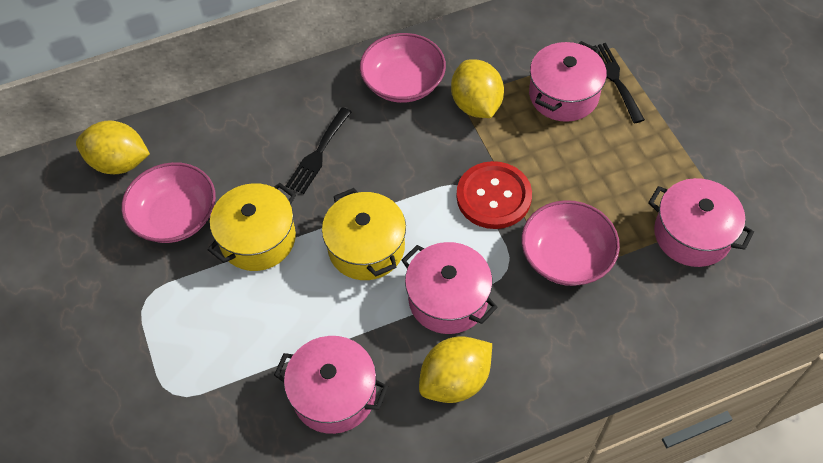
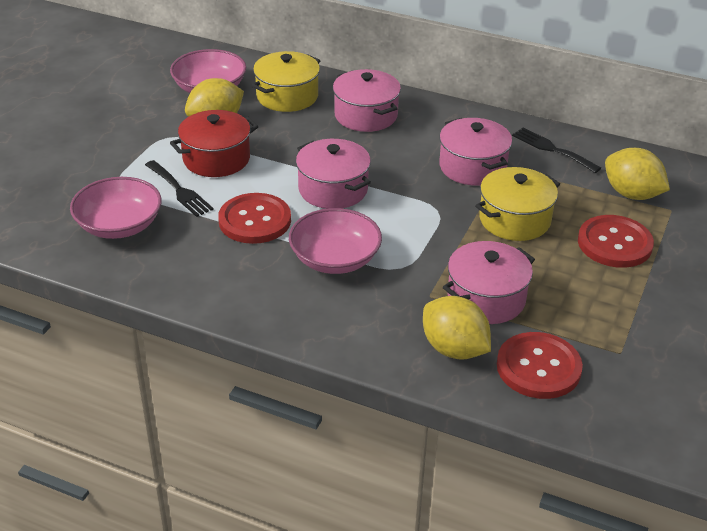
red button: [456,161,532,229] = 1 -> [218,193,291,244] [497,332,583,399] [578,215,654,268] = 3
red pot: none = 0 -> [170,110,258,177] = 1

